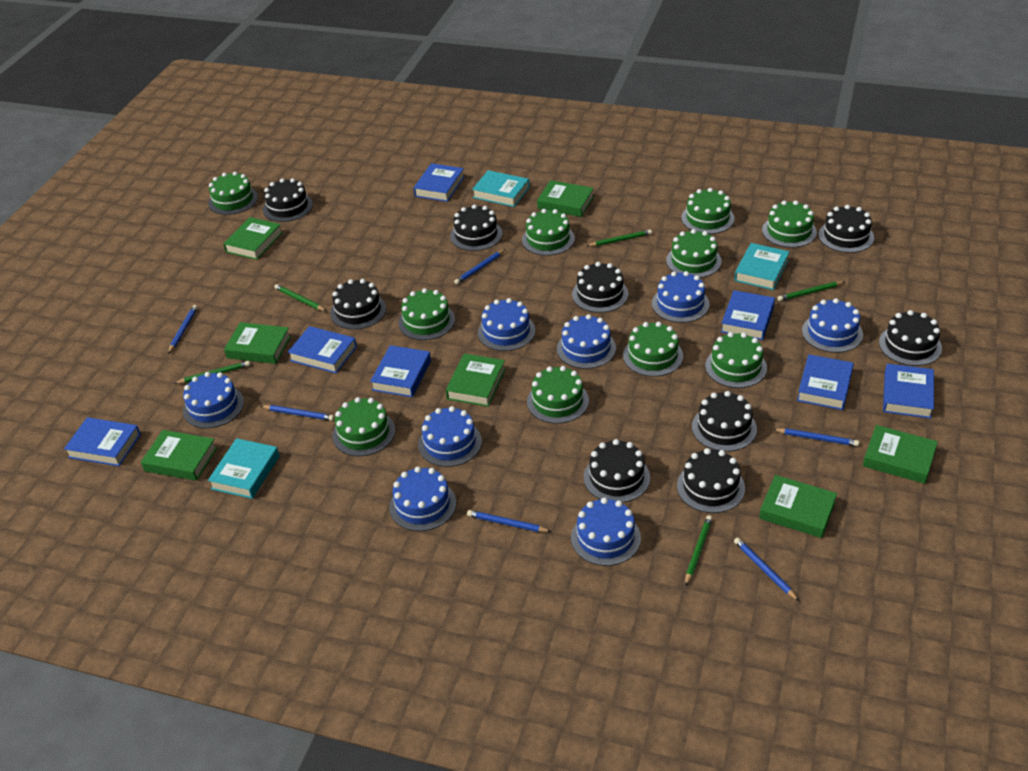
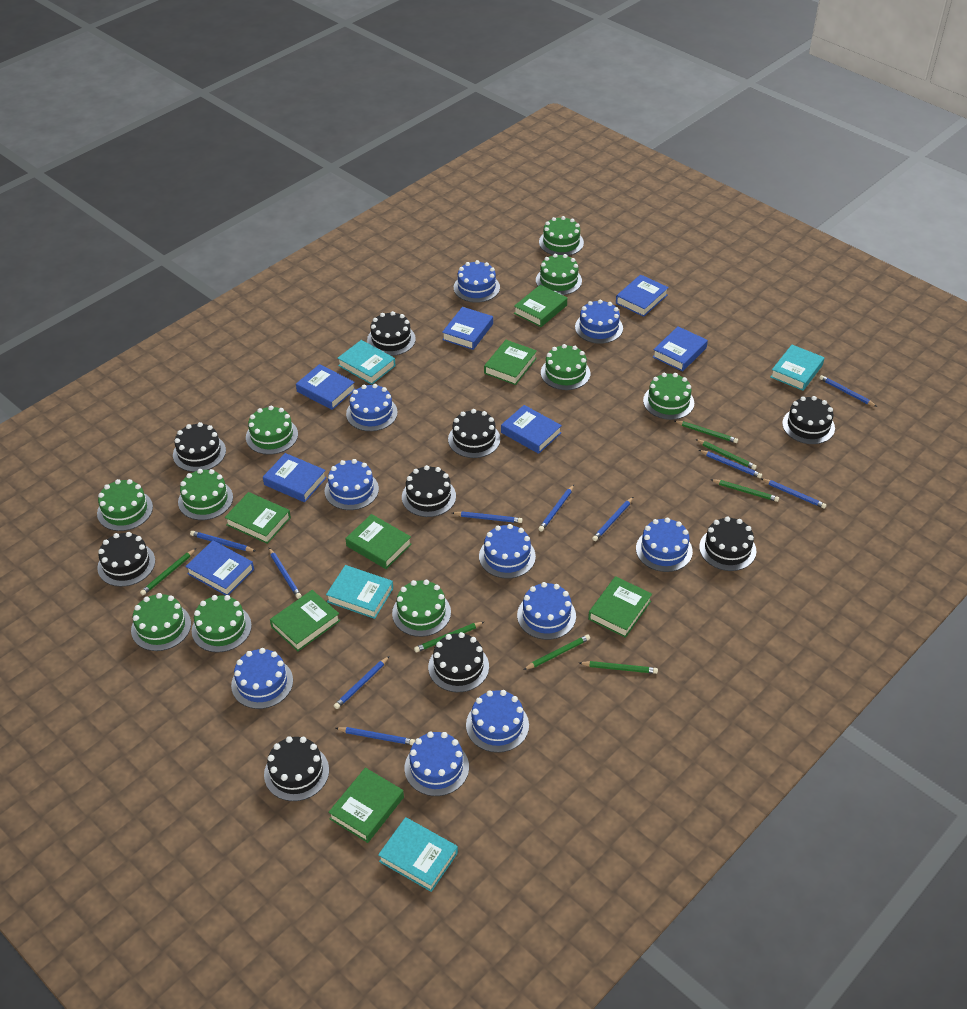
blue cake: [183,372,244,428] [389,467,456,531] [418,406,482,467] [478,298,535,351] [557,314,616,369] [571,497,641,566] [652,271,709,323] [802,298,863,353] = 8 -> [231,648,293,709] [325,459,379,510] [346,384,397,431] [404,731,469,796] [454,260,500,303] [466,690,529,753] [479,524,536,579] [517,582,576,640] [575,299,623,344] [636,518,693,572] = 10
blue pencil: [168,305,198,354] [261,405,334,421] [454,249,505,284] [467,510,552,532] [734,537,799,601] [773,428,859,446] = 6 -> [190,531,255,552] [269,548,302,599] [334,656,389,709] [336,727,415,745] [452,511,522,523] [538,485,574,532] [592,497,633,541] [699,450,762,478] [761,478,827,509] [819,375,877,407] = 10
green pencil: [174,361,250,384] [274,284,326,311] [587,230,652,246] [685,515,713,586] [778,281,844,301] = 5 -> [140,548,196,595] [414,622,484,652] [523,634,590,670] [579,661,658,674] [675,421,738,443] [695,439,757,470] [710,479,779,502] = 7
turquoise book: [208,438,280,499] [472,170,530,207] [735,243,790,290] = 3 -> [326,565,393,619] [337,340,396,385] [378,817,458,892] [771,345,824,391] = 4

